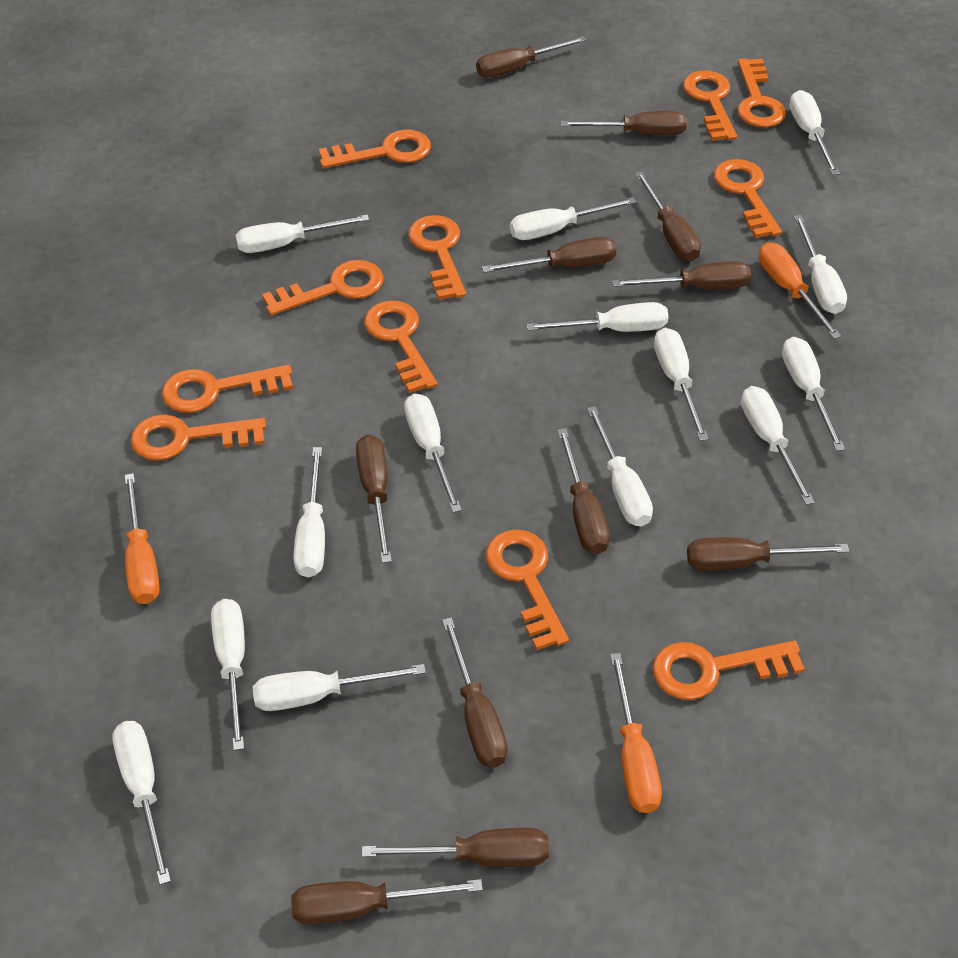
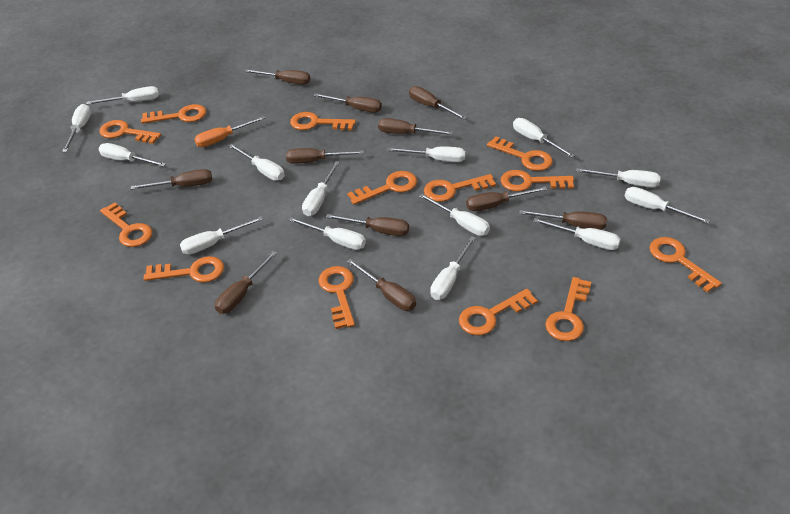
orange key: [131,414,266,461] [162,365,293,413] [262,260,384,316] [319,130,431,168] [364,301,437,393] [408,215,466,300] [486,529,569,650] [652,640,805,700] [683,71,737,141] [714,159,782,238] [737,58,786,127] = 11 -> [100,120,161,144] [100,202,152,247] [141,104,206,124] [144,256,224,282] [290,112,356,130] [318,266,355,329] [347,171,417,205] [424,174,496,202] [459,289,538,335] [487,136,553,171] [501,170,574,192] [545,277,591,341] [649,237,722,293] = 13
orange screwdriver: [125,473,160,604] [610,653,662,813] [759,242,841,339] = 3 -> [194,116,266,147] = 1

